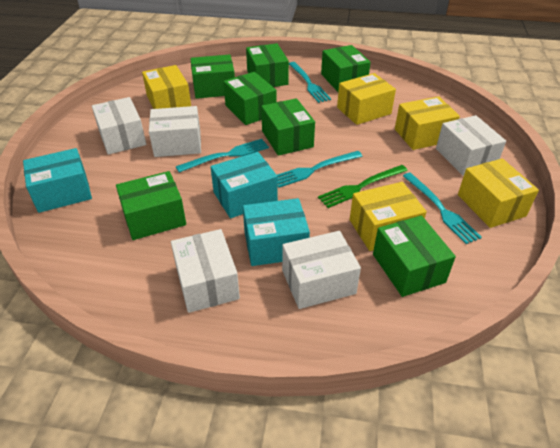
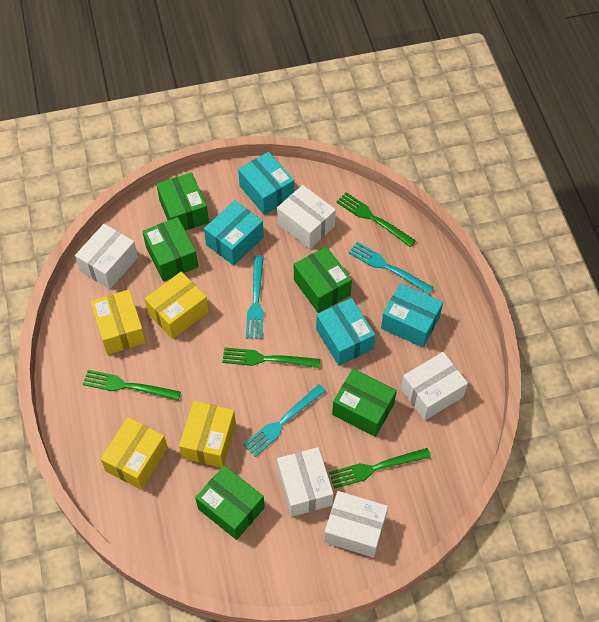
green box: [116,171,186,240] [190,54,235,99] [223,72,276,125] [246,43,289,87] [261,98,315,156] [321,45,371,92] [373,216,456,297] = 7 -> [142,217,198,281] [156,172,209,231] [195,465,265,540] [294,247,352,313] [332,369,397,437] = 5
green fork: [318,165,408,208] = 1 -> [83,370,181,401] [222,347,320,368] [329,448,431,489] [336,192,416,247] = 4
turquoise box: [23,148,92,213] [211,152,278,218] [243,198,310,266] = 3 -> [204,200,264,265] [238,152,294,215] [316,298,375,366] [381,283,443,348] = 4
turquoise fork: [176,139,269,172] [277,151,363,188] [289,62,331,103] [403,172,482,244] = 4 -> [244,384,326,457] [246,256,264,339] [349,242,434,295] = 3
yellow box: [142,65,191,109] [337,73,396,125] [350,182,427,251] [395,96,460,150] [458,158,539,228] = 5 -> [91,289,146,355] [101,417,168,490] [145,272,209,339] [179,401,236,468] = 4

